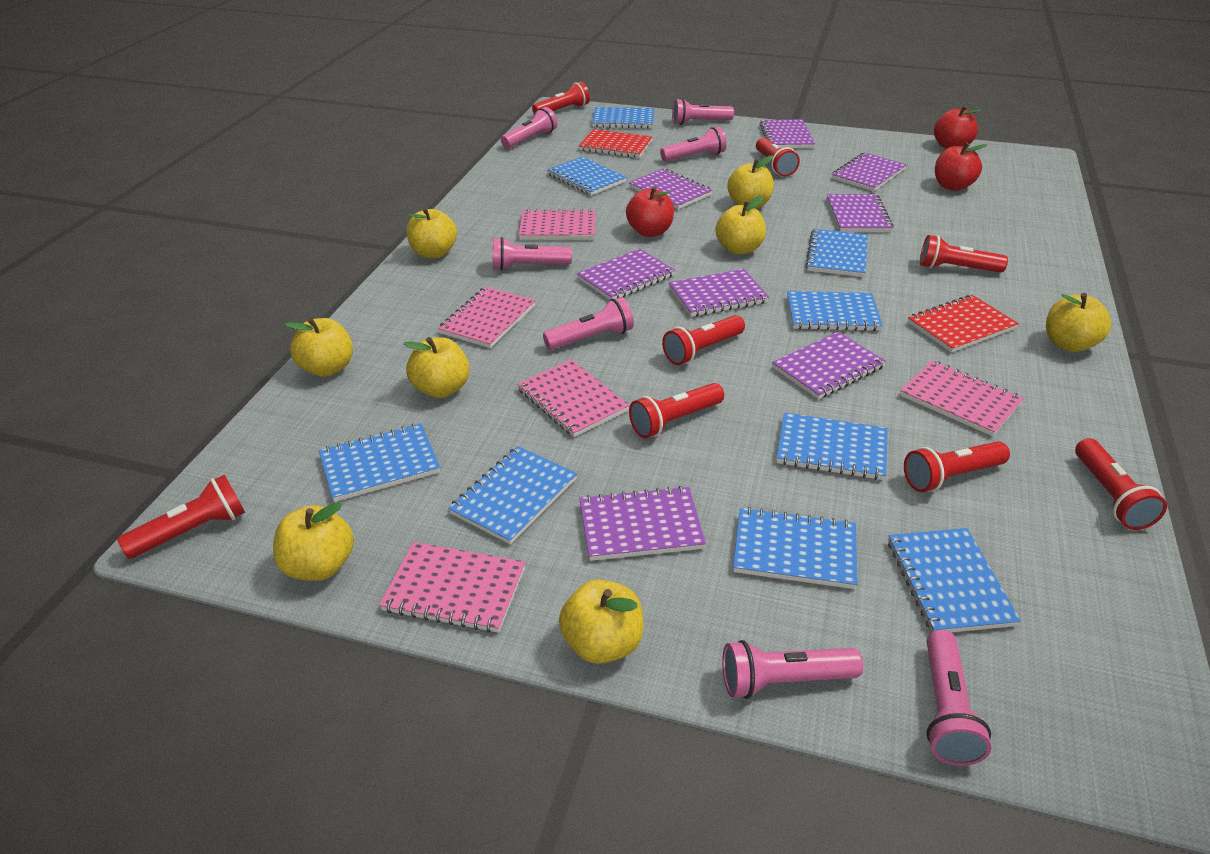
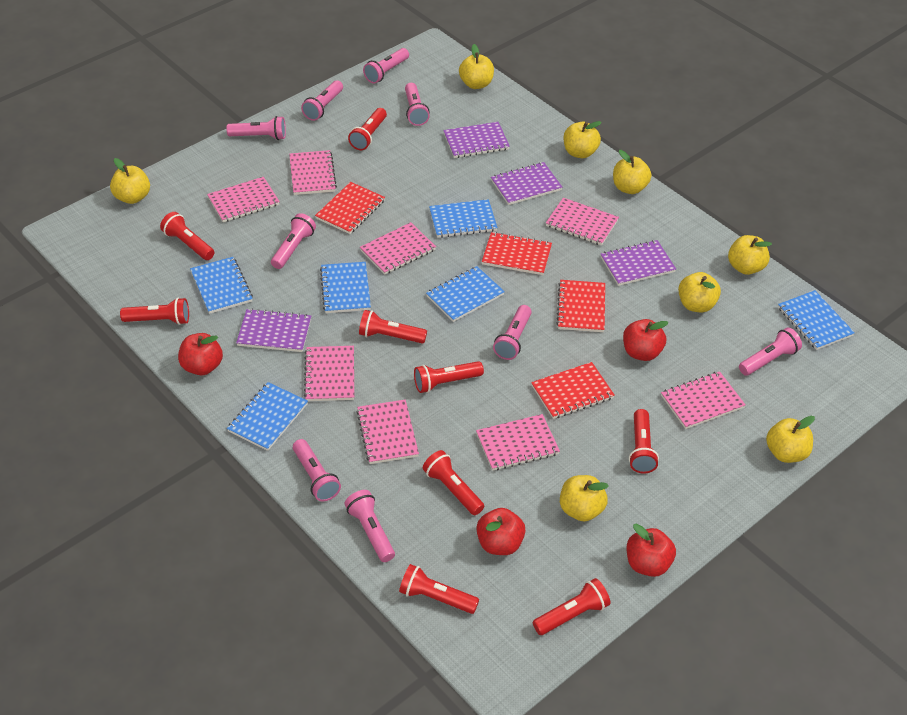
blue notebook: [319,423,440,502] [448,446,577,544] [547,156,627,196] [592,107,654,129] [733,507,857,589] [776,412,888,480] [787,291,883,331] [806,229,868,277] [888,528,1021,632] = 9 -> [190,257,253,314] [227,382,308,451] [320,262,371,313] [426,266,505,322] [429,199,498,238] [778,290,855,350] = 6
pink flashlight: [493,237,572,271] [501,107,557,148] [543,297,634,350] [660,127,727,162] [672,98,734,125] [722,640,863,699] [926,630,991,766] = 7 -> [226,116,286,140] [271,213,316,269] [293,439,341,502] [301,81,343,121] [344,490,395,562] [363,48,409,83] [405,83,430,126] [493,305,532,360] [739,328,802,376] = 9
pink notebook: [379,542,525,633] [438,287,536,348] [517,360,630,437] [519,209,596,239] [900,360,1024,436] = 5 -> [207,177,280,222] [289,150,337,195] [304,346,354,401] [356,400,419,464] [360,222,436,275] [476,414,560,471] [546,198,619,246] [661,371,746,429] = 8
purple notebook: [577,249,675,300] [580,486,706,561] [629,168,713,209] [669,269,769,317] [759,119,815,148] [772,332,886,399] [827,194,894,232] [832,152,907,191] = 8 -> [236,309,311,352] [443,122,510,158] [491,162,562,205] [601,240,676,286] = 4
red apple: [626,186,674,237] [934,105,981,149] [935,142,987,191] = 3 -> [178,333,223,375] [476,508,526,555] [623,319,668,361] [627,524,676,577] = 4
red flashlight: [117,475,245,559] [532,82,590,115] [629,383,724,438] [662,315,745,365] [756,138,800,176] [904,441,1010,492] [920,235,1008,273] [1075,438,1167,530] = 8 -> [120,298,189,325] [160,212,215,260] [348,108,387,150] [359,310,427,343] [399,564,479,614] [414,361,484,393] [423,450,484,515] [533,578,611,635] [629,409,659,474] = 9
red notebook: [579,129,652,158] [908,295,1019,353] = 2 -> [315,182,385,234] [482,232,552,275] [531,362,615,419] [556,280,605,332] = 4

